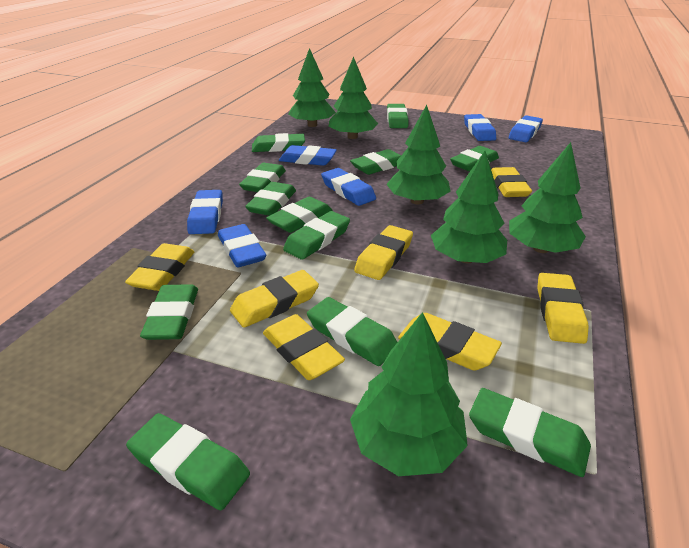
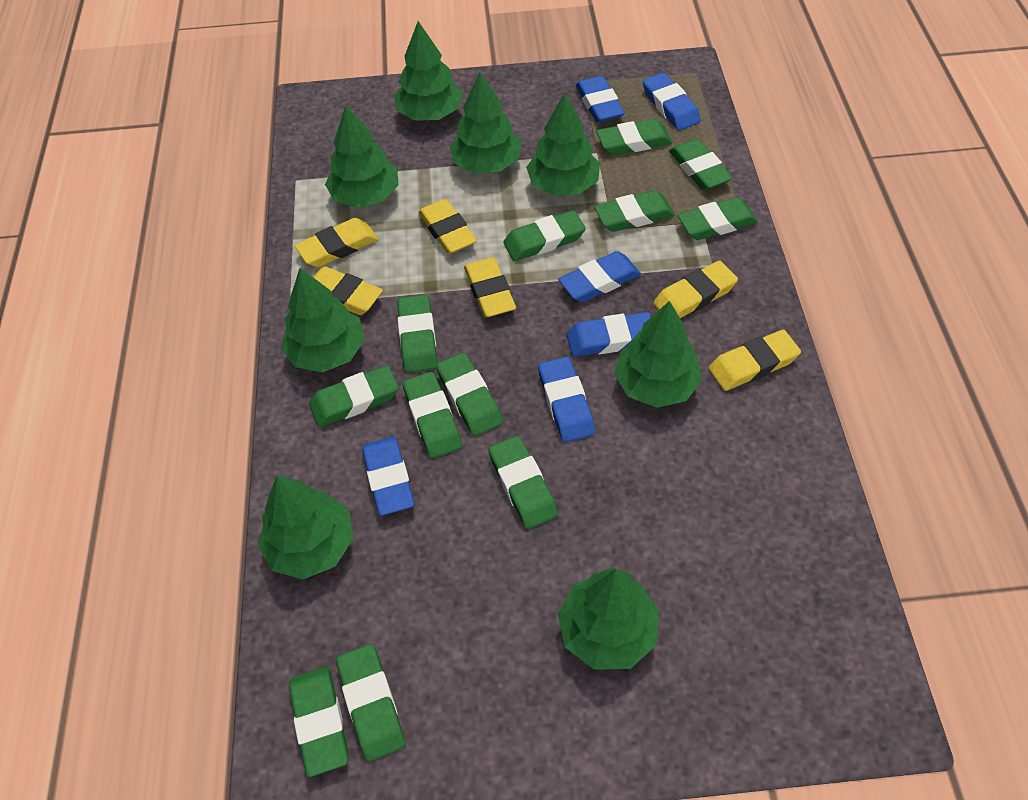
green tree: [288,48,336,127] [329,56,378,139] [350,312,468,476] [386,105,451,205] [431,151,507,263] [509,142,586,253] = 6 -> [258,475,354,579] [281,268,365,373] [325,105,399,208] [394,21,463,121] [449,72,522,173] [526,93,600,196] [558,568,659,670] [614,301,702,408] = 8
yellow eraser: [125,243,194,291] [230,270,319,328] [263,314,345,380] [354,225,413,280] [398,313,502,371] [491,167,532,197] [537,273,589,344] = 7 -> [295,218,378,267] [313,266,383,315] [418,199,477,254] [464,257,516,317] [653,261,738,318] [708,330,801,391] = 6

